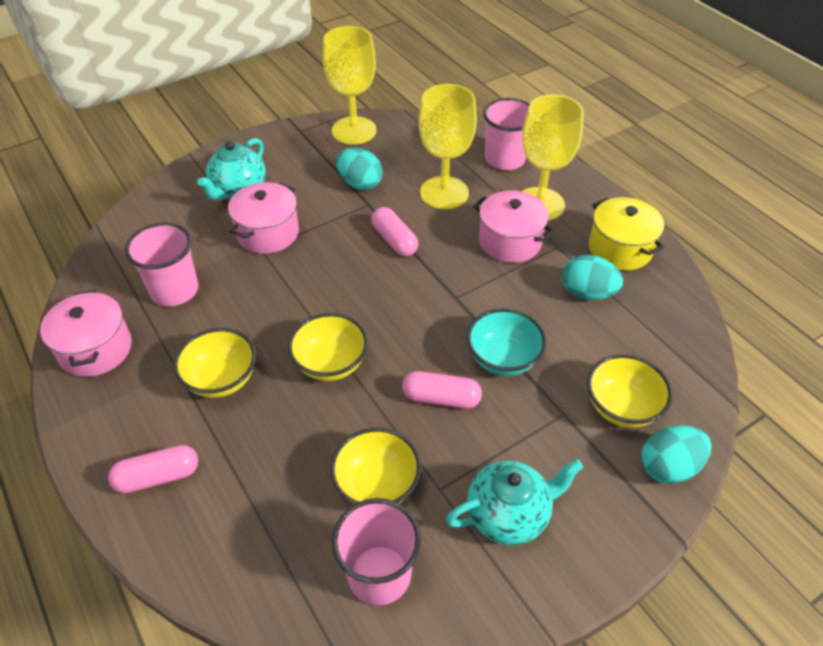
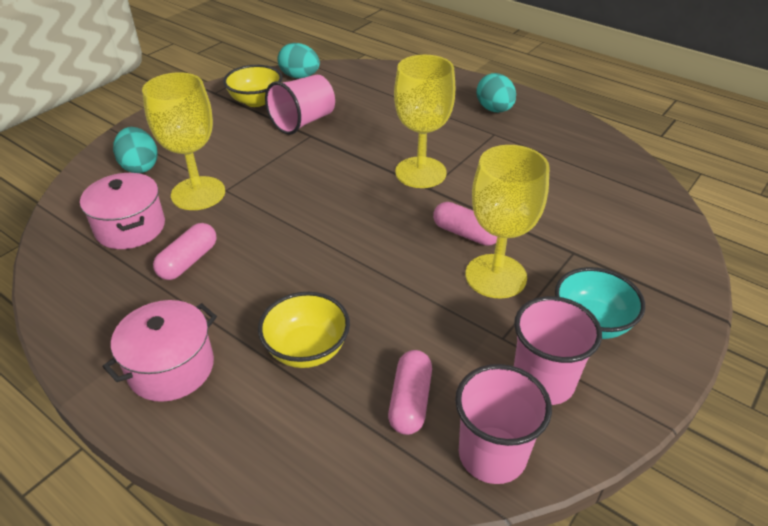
pink pot: [40,290,132,377] [228,182,299,254] [473,191,555,263] = 3 -> [80,173,165,249] [103,300,217,402] = 2
turquoise teapot: [197,138,266,201] [446,459,583,545] = 2 -> none = 0
yellow bowl: [173,328,256,398] [288,313,368,381] [330,428,421,505] [587,354,673,427] = 4 -> [223,65,282,107] [258,292,350,368] = 2
yellow pot: [589,197,664,270] = 1 -> none = 0

